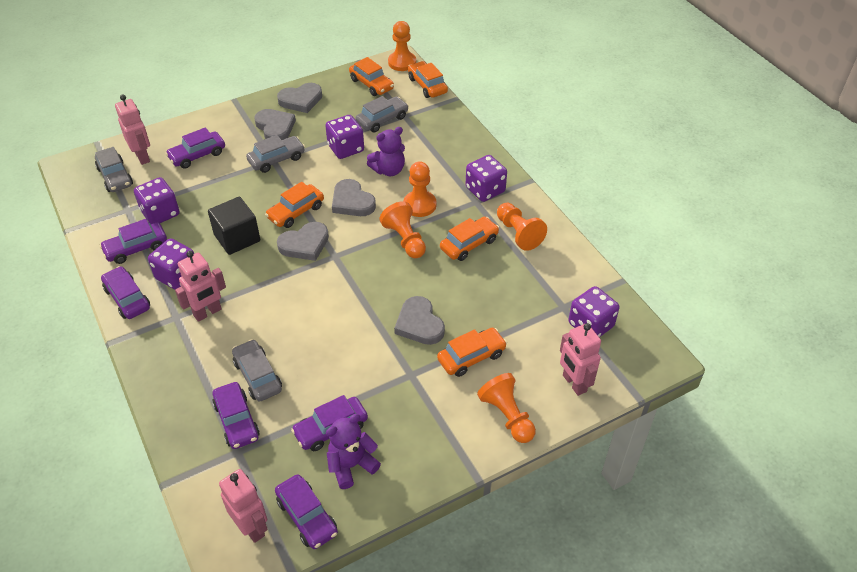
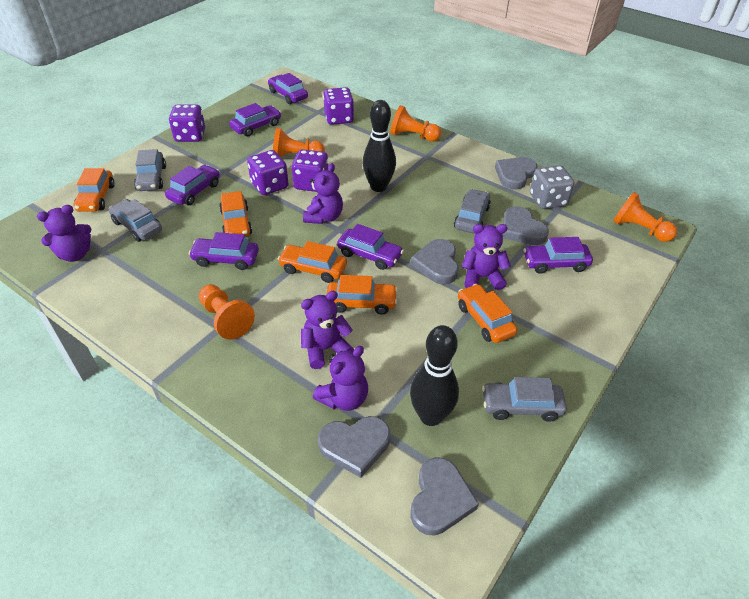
black bowling pin: none = 0 -> [363,100,396,192] [410,325,459,426] = 2
black cube: [208,197,260,255] = 1 -> none = 0
grey dice: none = 0 -> [530,165,575,209] = 1
orange pawn: [379,201,426,258] [388,21,416,71] [403,162,437,217] [477,373,536,443] [497,203,547,251] = 5 -> [199,284,255,340] [273,128,325,157] [390,105,441,142] [613,192,677,242] = 4
pink robot: [115,95,150,165] [175,251,226,322] [219,469,268,543] [560,323,601,396] = 4 -> none = 0
purple dice: [134,177,180,224] [148,238,194,290] [325,115,364,159] [465,155,507,202] [569,286,619,337] = 5 -> [169,104,205,142] [247,150,288,195] [292,149,328,192] [323,87,354,125] = 4
purple teddy bear: [326,414,381,489] [367,127,405,176] = 2 -> [37,205,91,262] [301,291,354,369] [303,163,343,224] [313,346,368,411] [462,224,511,290] = 5

